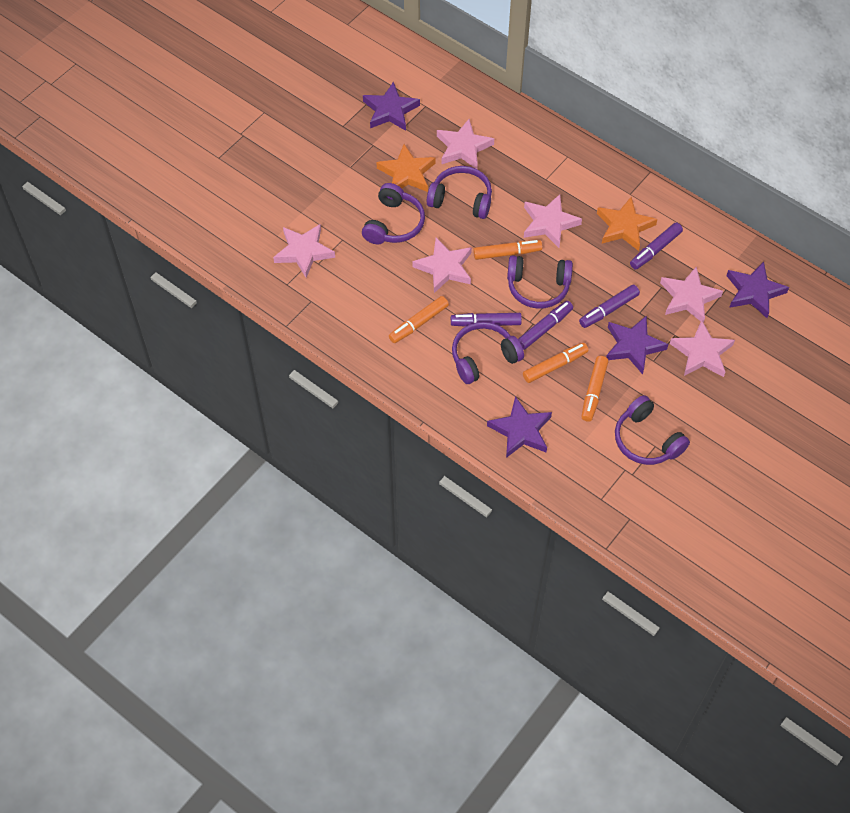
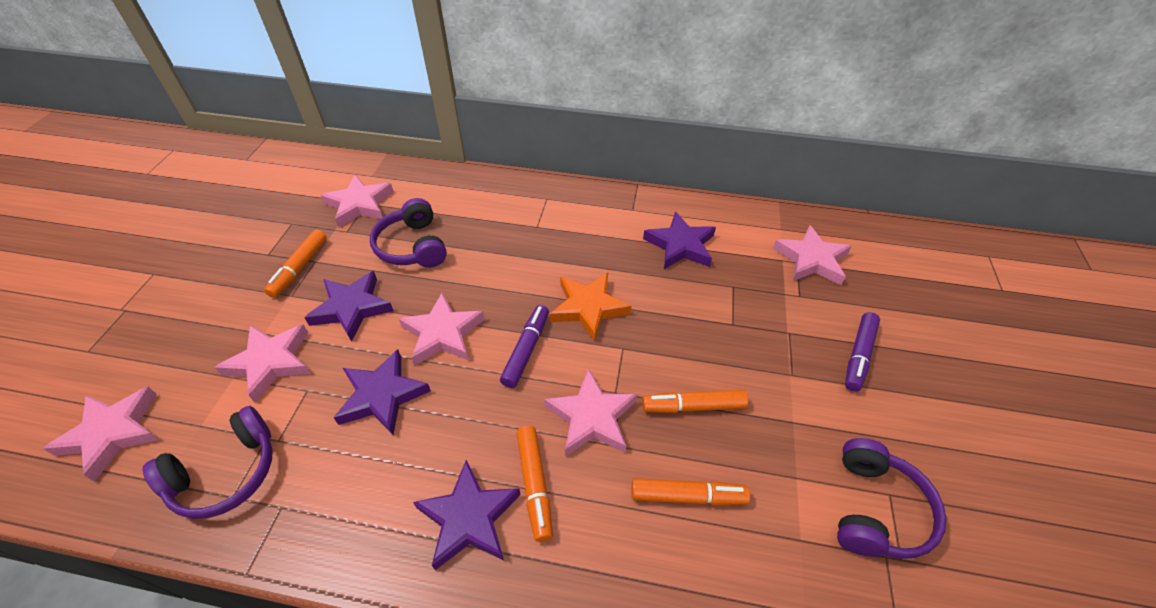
orange star: [377,144,435,192] [597,197,657,251] = 2 -> [550,273,631,342] = 1
purple headphones: [362,183,425,244] [427,166,492,219] [452,322,524,384] [507,255,573,309] [615,395,690,465] = 5 -> [142,406,272,519] [370,198,447,268] [837,438,947,559] = 3
purple marker: [451,313,522,327] [518,301,573,350] [579,285,640,328] [630,222,683,270] = 4 -> [500,305,549,388] [845,312,880,392] = 2

